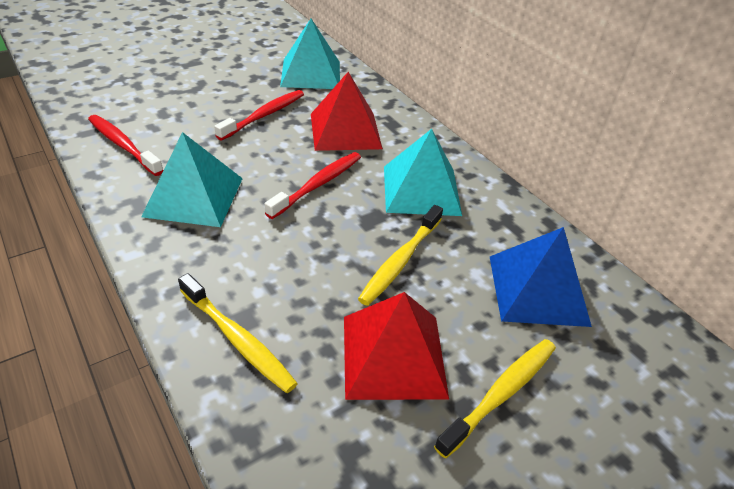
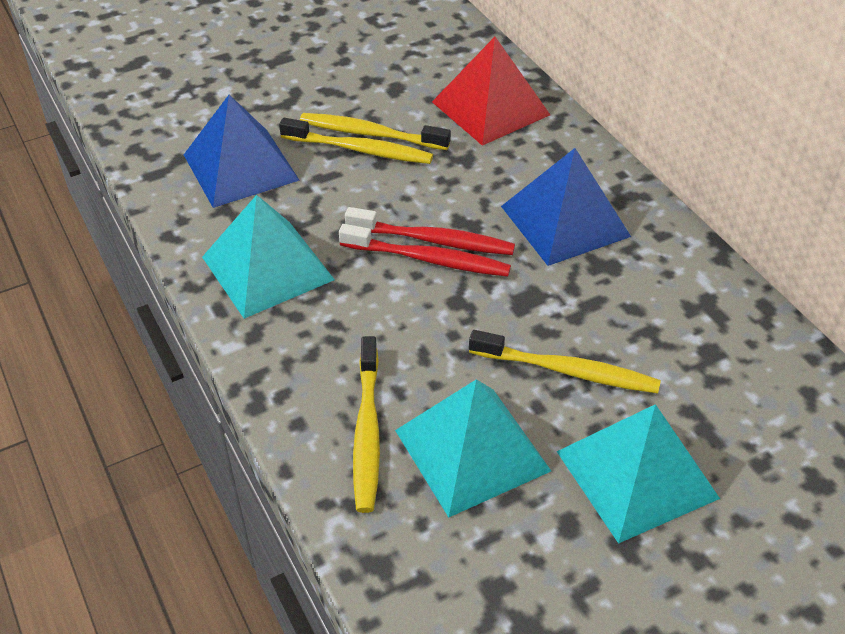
blue pyramid: [490,227,592,327] = 1 -> [184,95,300,208] [501,148,631,266] = 2
red pyramid: [311,72,383,151] [344,292,449,400] = 2 -> [432,37,550,146] = 1
red toothbrush: [88,115,164,176] [214,90,304,141] [264,152,361,219] = 3 -> [339,224,511,277] [345,207,515,255] = 2
yellow toothbrush: [178,273,298,393] [358,205,443,306] [434,339,556,458] = 3 -> [279,118,433,164] [300,113,451,150] [353,336,380,513] [469,330,661,394] = 4

